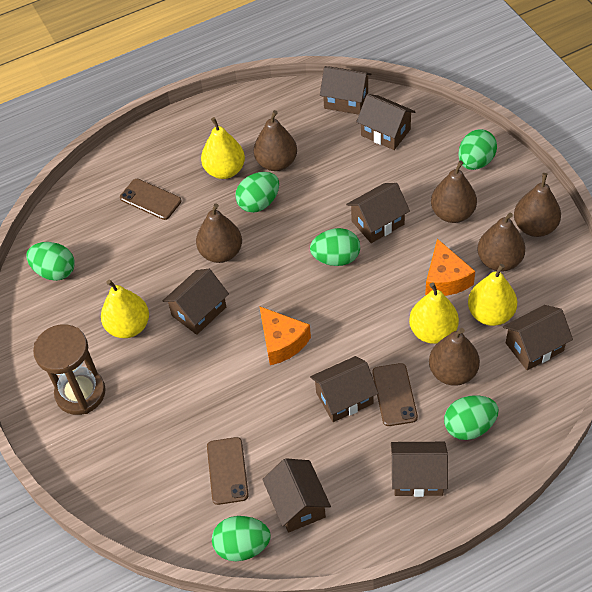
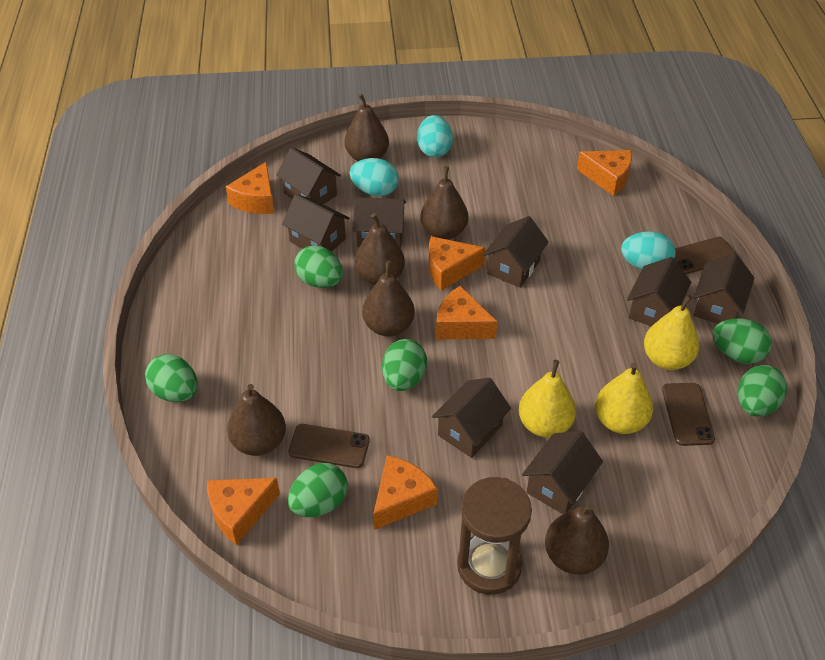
orange cheese: [260,307,311,365] [425,239,475,296] = 2 -> [207,478,280,545] [226,162,274,214] [373,455,438,530] [429,236,486,290] [436,286,497,339] [577,150,632,196] = 6
turquoise egg: none = 0 -> [350,158,399,196] [417,115,453,158] [621,232,676,270] = 3
yellow pear: [101,279,149,338] [201,117,245,179] [409,282,459,344] [468,264,517,326] = 4 -> [519,360,576,438] [595,362,653,434] [644,295,699,370] = 3

